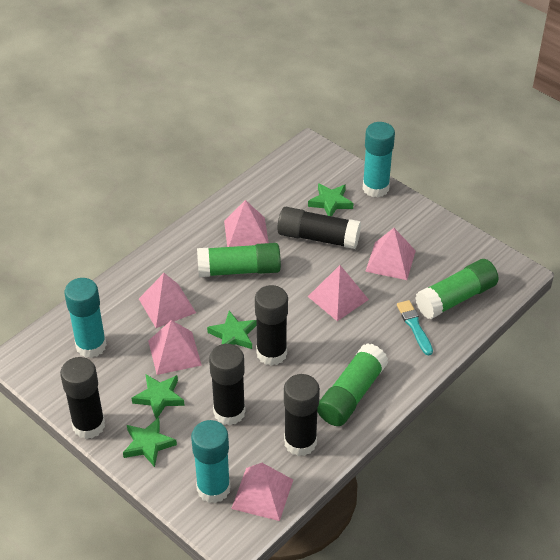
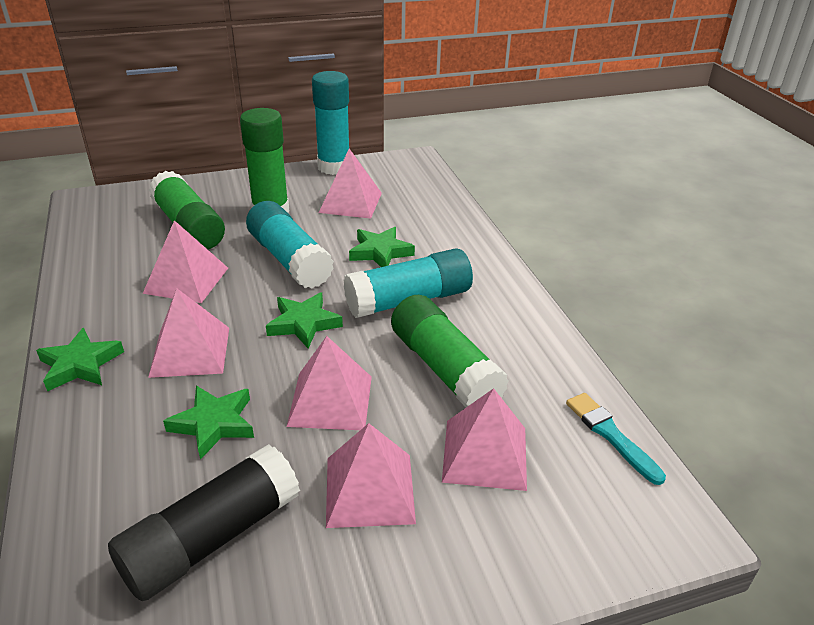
black glue stick: [60,357,105,439] [209,344,246,425] [255,285,288,366] [278,207,361,249] [284,374,320,456] = 5 -> [108,444,300,601] = 1

